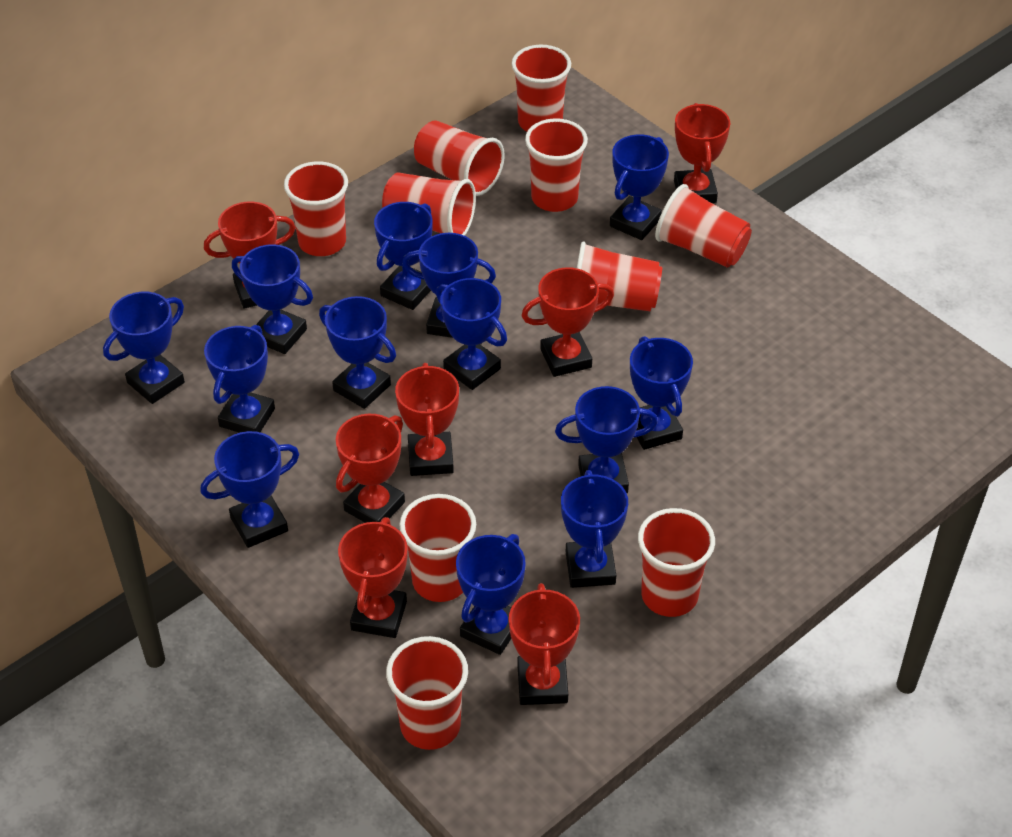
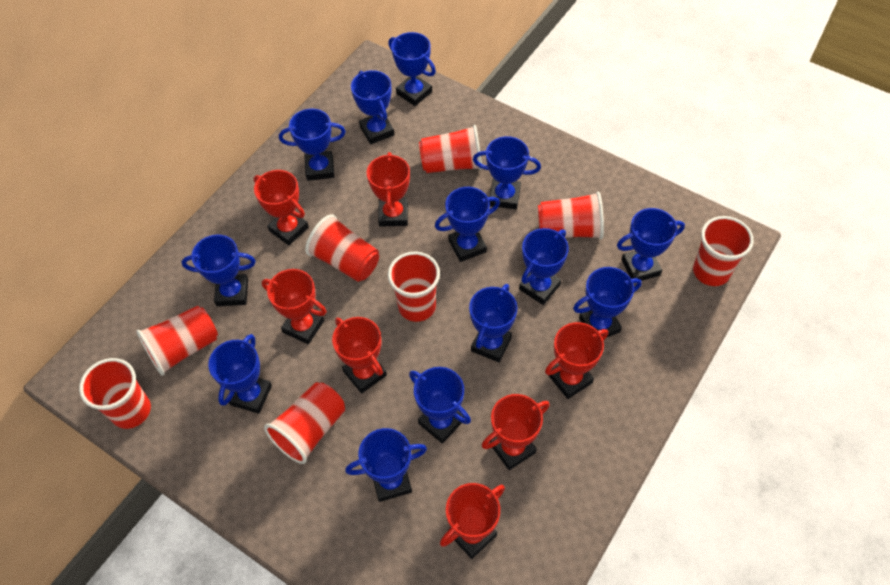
red cup: [284,161,348,256] [382,172,476,236] [386,636,468,750] [399,494,476,602] [414,120,505,196] [511,45,571,131] [525,118,588,212] [577,241,662,311] [638,508,715,617] [655,184,752,268] = 10 -> [79,358,151,429] [136,306,218,376] [264,382,345,464] [305,214,379,282] [388,252,440,322] [419,125,482,173] [538,192,604,239] [693,216,754,286] = 8

